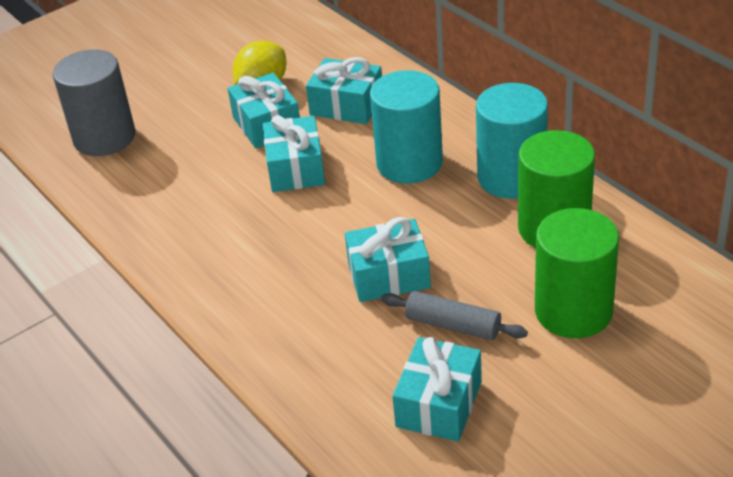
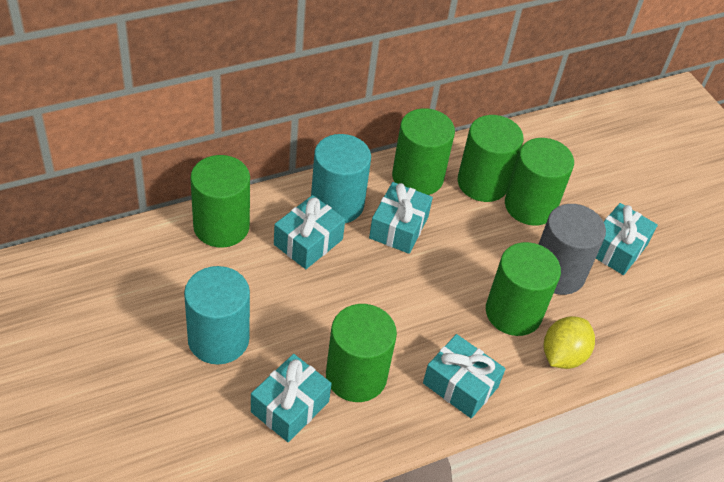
green cylinder: [518,130,595,248] [535,208,619,338] = 2 -> [190,155,250,248] [326,304,397,402] [392,108,455,195] [457,115,524,202] [486,242,561,336] [505,138,574,226] = 6
grey rolling pin: [381,291,528,341] = 1 -> none = 0

